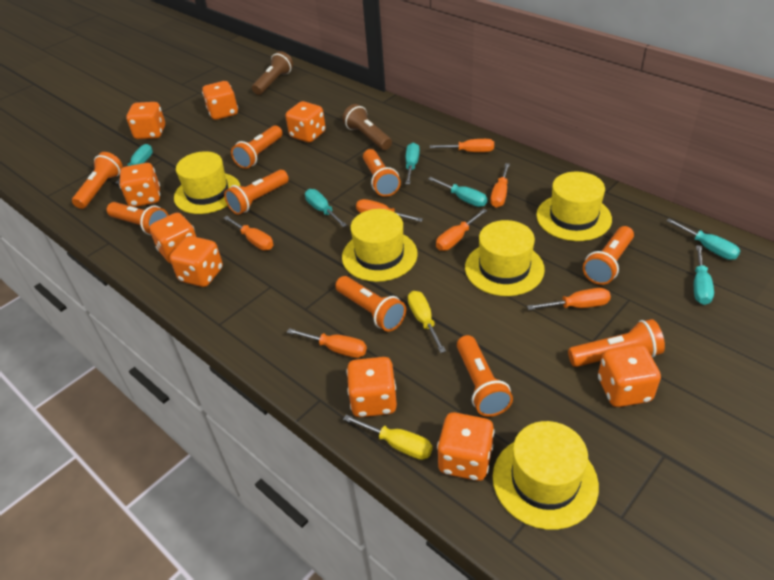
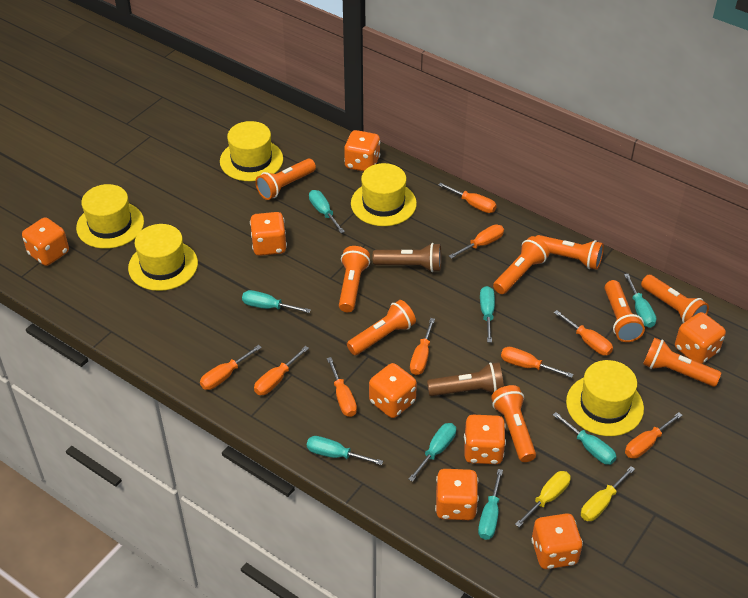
orange dice: [119,163,160,207] [126,102,165,139] [150,213,196,264] [170,236,223,287] [202,81,238,120] [286,101,326,143] [346,357,397,417] [437,412,494,481] [598,344,661,407] = 9 -> [22,217,69,266] [250,212,287,256] [344,130,380,172] [369,363,417,418] [435,469,479,520] [464,415,506,464] [531,513,583,569] [675,312,726,364] = 8
orange screwdriver: [224,216,273,250] [287,328,367,358] [356,199,423,222] [430,139,494,152] [436,209,487,251] [490,163,510,208] [527,288,611,310] = 7 -> [200,345,262,390] [254,346,309,395] [327,357,357,417] [410,318,435,375] [438,182,497,213] [449,225,504,259] [501,347,573,378] [554,310,613,355] [625,412,683,459] = 9
turquoise screwdriver: [115,144,153,184] [305,189,347,227] [406,143,420,184] [428,177,487,207] [666,218,740,260] [694,245,714,305] = 6 -> [242,290,311,313] [307,436,383,465] [309,190,345,233] [408,423,456,482] [478,469,503,540] [480,286,495,343] [553,412,616,465] [624,274,657,328] = 8

